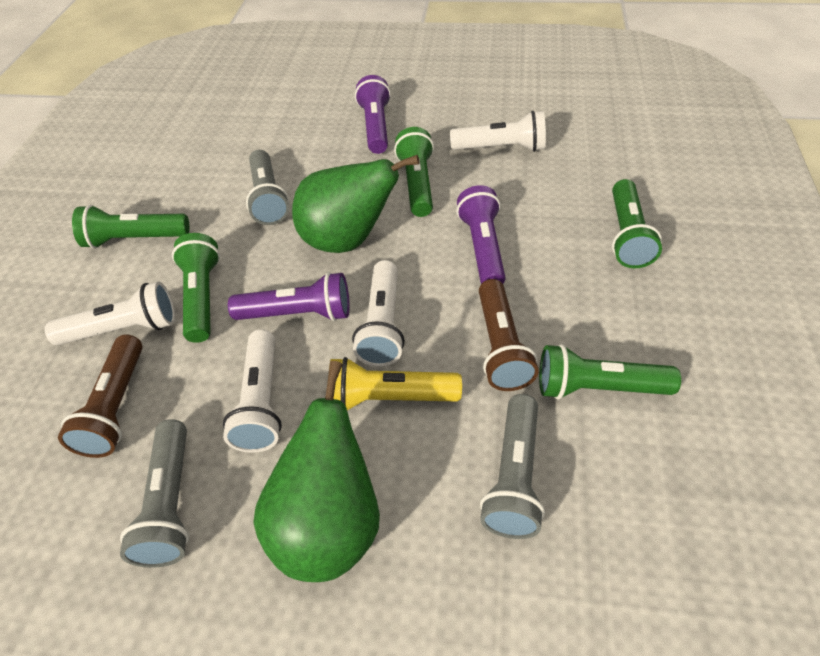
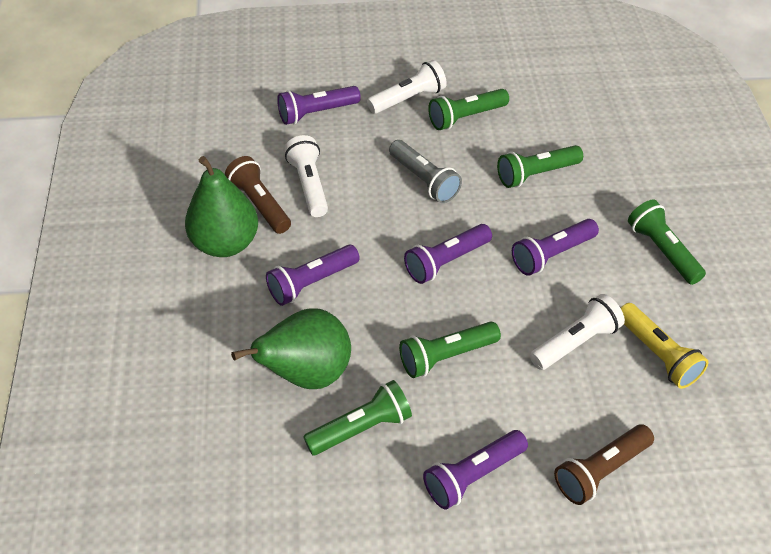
grey flashlight: [120,419,189,568] [246,150,289,225] [480,394,545,539] = 3 -> [389,140,462,203] = 1
purple flashlight: [228,272,350,321] [355,75,391,154] [456,185,506,284] = 3 -> [266,244,360,306] [277,86,361,125] [404,224,492,284] [423,430,528,510] [512,219,599,276] = 5
white flashlight: [45,282,175,346] [223,329,282,453] [352,260,405,367] [450,111,546,152] = 4 -> [284,135,328,217] [367,60,447,114] [530,294,625,370] = 3

